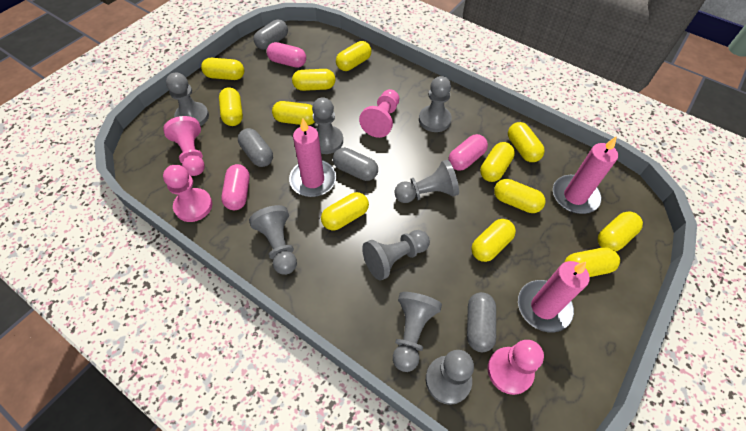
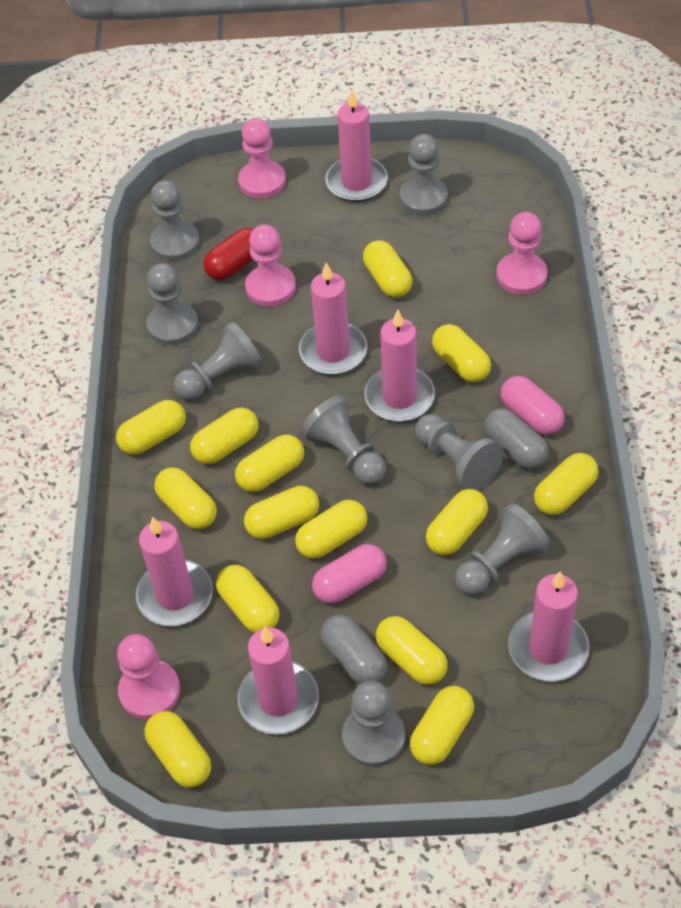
grey capsule: [238,128,273,167] [254,19,288,50] [333,148,378,181] [467,292,496,352] = 4 -> [320,614,387,684] [484,408,549,469] = 2
pink candle: [289,118,336,197] [518,261,590,333] [553,136,618,214] = 3 -> [136,517,213,626] [238,627,319,735] [299,263,367,375] [325,90,388,202] [364,309,435,422] [508,572,590,682] = 6
pink capsule: [221,164,250,210] [267,42,306,68] [448,134,488,171] = 3 -> [312,544,387,604] [501,376,565,435] = 2
red capsule: none = 0 -> [204,228,254,280] = 1
yellow capsule: [201,58,244,80] [219,88,243,126] [272,101,314,125] [292,69,335,91] [321,192,369,231] [336,41,371,71] [471,219,516,262] [480,142,515,182] [494,179,546,213] [508,122,545,162] [564,248,620,277] [598,212,643,251] = 12 -> [116,400,186,455] [144,711,211,788] [154,467,217,529] [190,408,258,464] [216,565,280,632] [235,435,304,492] [244,486,319,539] [295,500,367,559] [363,240,412,298] [376,616,448,685] [410,686,474,765] [426,489,488,555] [432,324,491,383] [534,453,598,515] = 14

